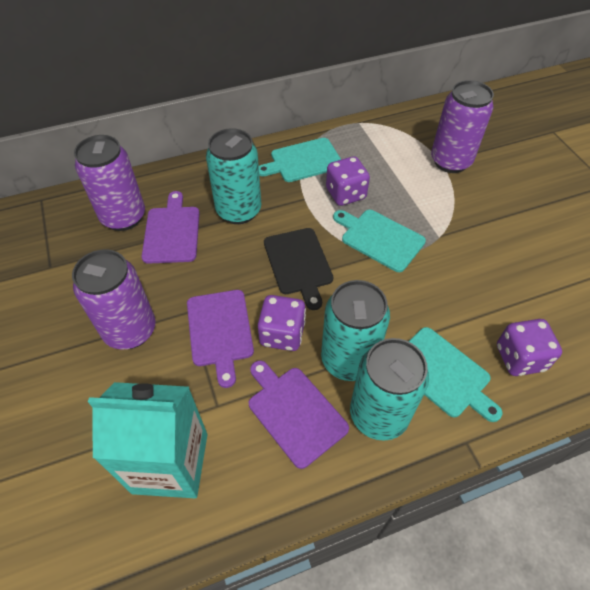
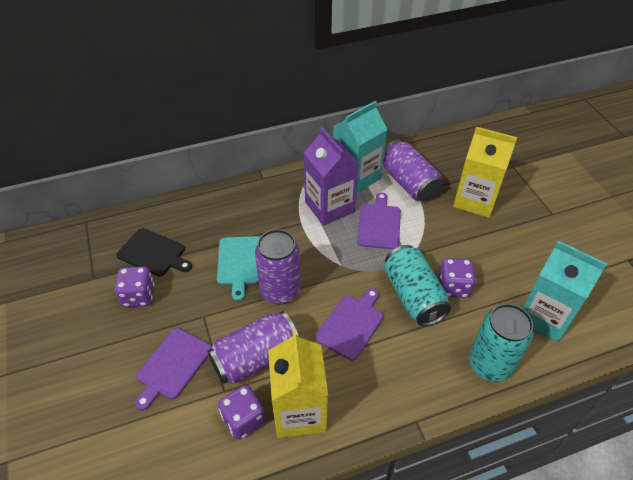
purple carton: none = 0 -> [304,127,359,225] = 1
turquoise can: [206,128,261,224] [321,280,390,381] [350,338,429,441] = 3 -> [384,245,451,326] [469,304,533,382] = 2
turquoise carton: [88,382,207,498] = 1 -> [333,101,388,194] [523,241,607,342] = 2
turquoise cutting board: [259,138,341,182] [333,210,426,272] [408,327,503,422] = 3 -> [217,236,260,301] = 1
yellow carton: none = 0 -> [268,331,328,438] [453,127,517,218] = 2

